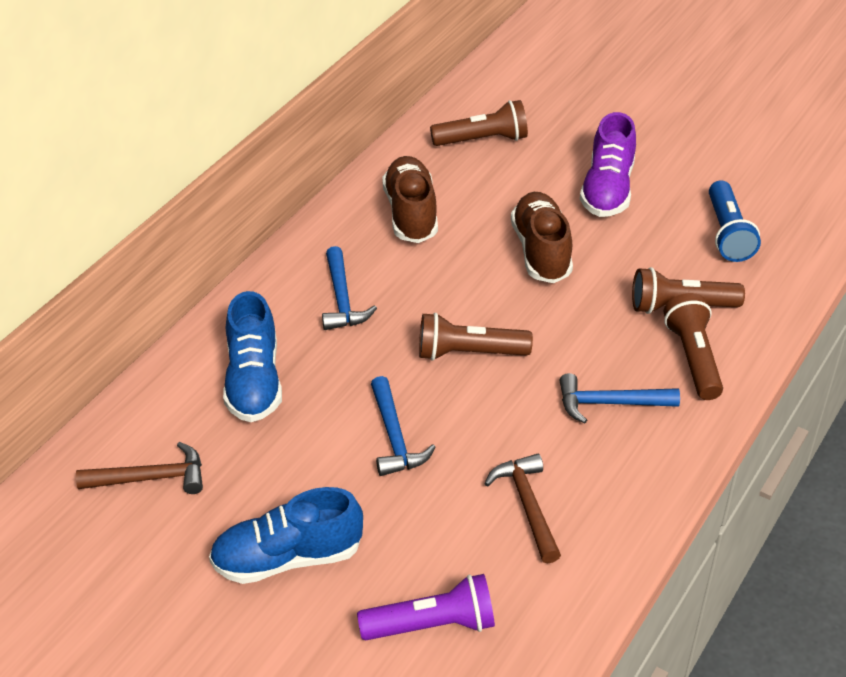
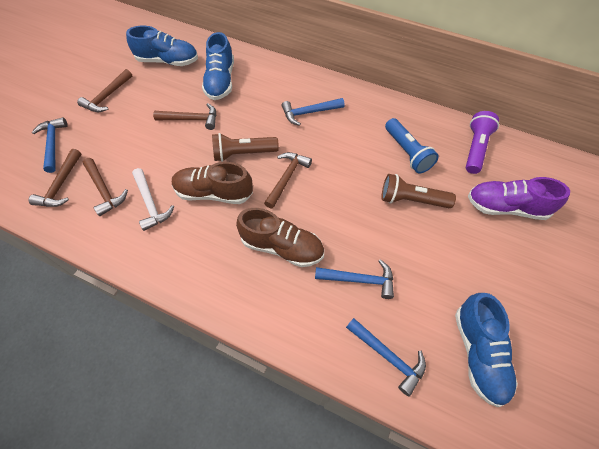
blue hammer: [322,246,377,330] [371,376,436,476] [560,373,680,424] = 3 -> [32,117,67,173] [282,98,344,126] [315,259,394,299] [346,318,426,397] = 4
blue shoe: [209,487,363,584] [223,291,282,422] = 2 -> [126,26,198,66] [202,32,234,100] [455,293,518,407] = 3
brown flashlight: [419,313,533,361] [430,100,528,146] [632,267,745,314] [664,293,723,400] = 4 -> [212,133,279,162] [382,174,456,208] = 2
brown hammer: [76,442,203,494] [484,454,561,564] = 2 -> [29,149,82,207] [77,69,132,112] [83,158,128,216] [153,103,216,130] [264,152,312,209] = 5
white hammer: none = 0 -> [132,168,174,231] = 1

